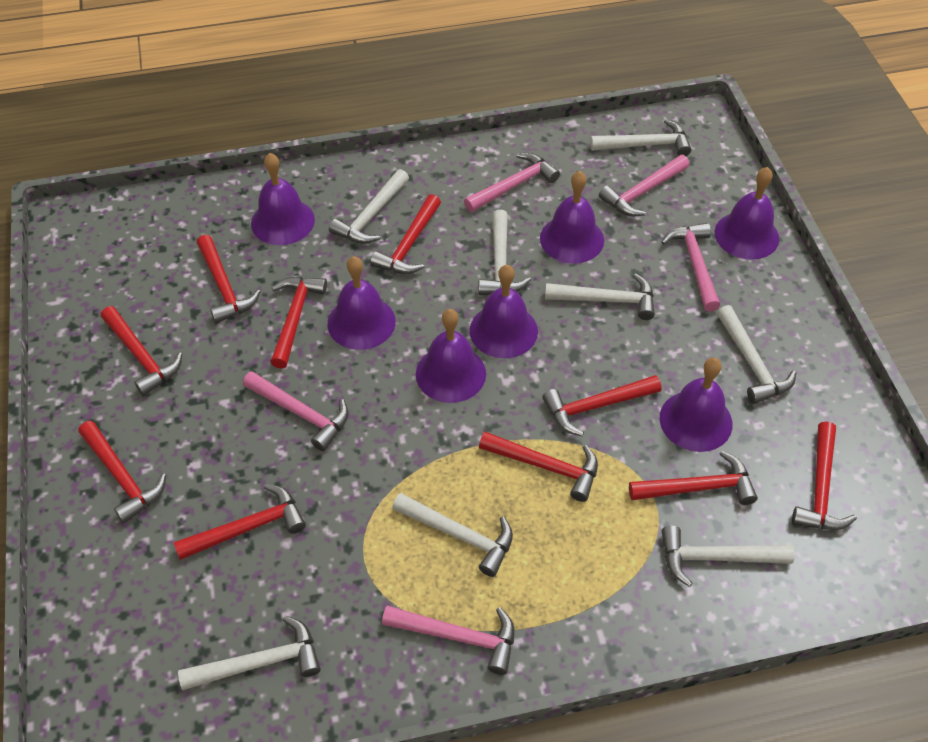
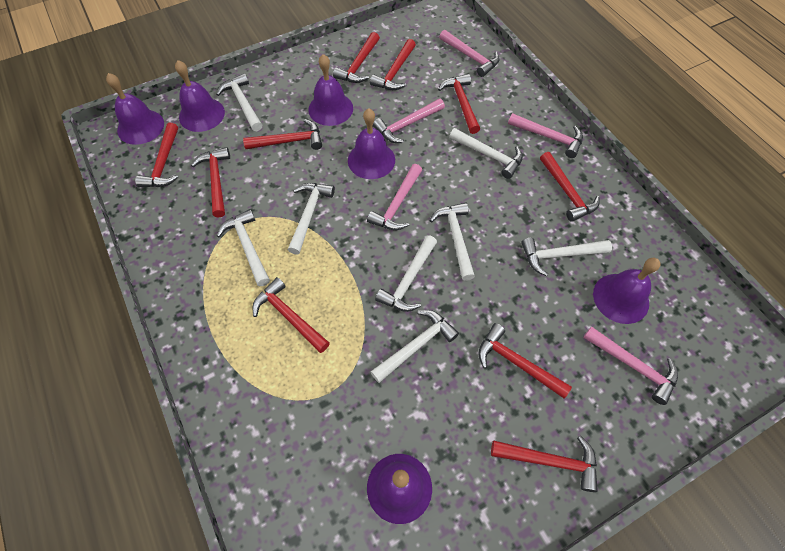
purple bell: [251,153,315,245] [328,256,396,350] [416,309,486,403] [470,265,538,358] [540,171,604,264] [660,357,733,452] [715,167,779,260] = 7 -> [106,73,164,145] [175,60,225,132] [308,54,353,126] [348,108,395,179] [367,454,432,524] [593,258,660,324] = 6

